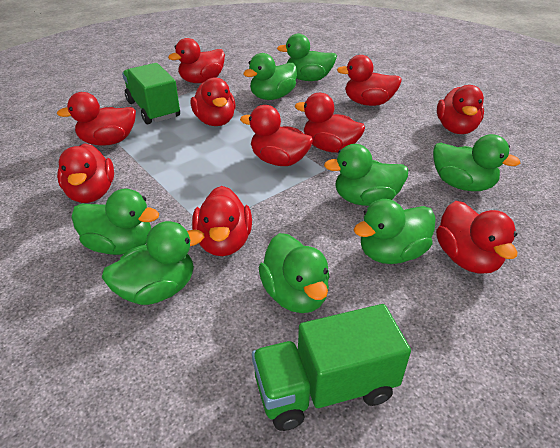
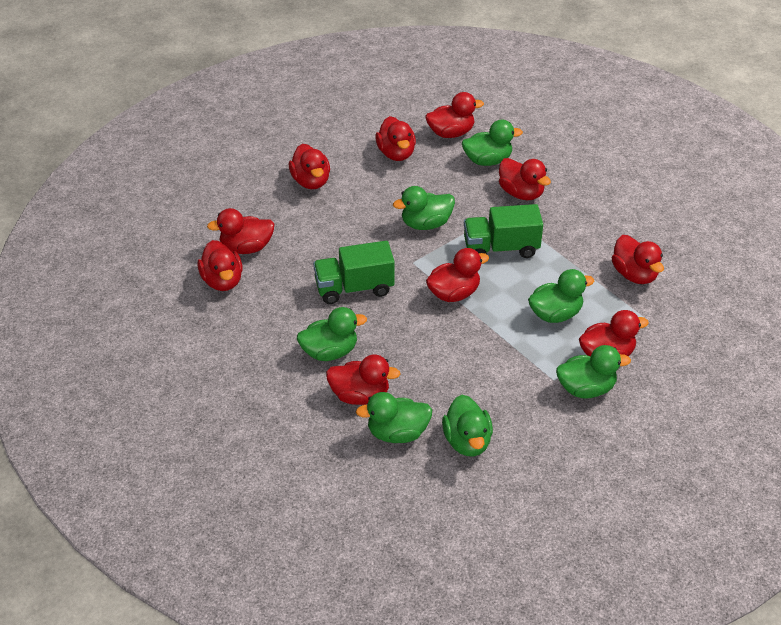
green duck: [71,189,159,255] [102,221,204,305] [243,53,297,100] [259,233,330,313] [277,34,337,81] [324,144,408,206] [353,199,436,264] [433,134,521,191] = 8 -> [297,307,367,361] [356,392,432,443] [393,186,455,230] [442,395,493,456] [462,120,523,166] [528,269,594,323] [556,345,631,399] = 7

